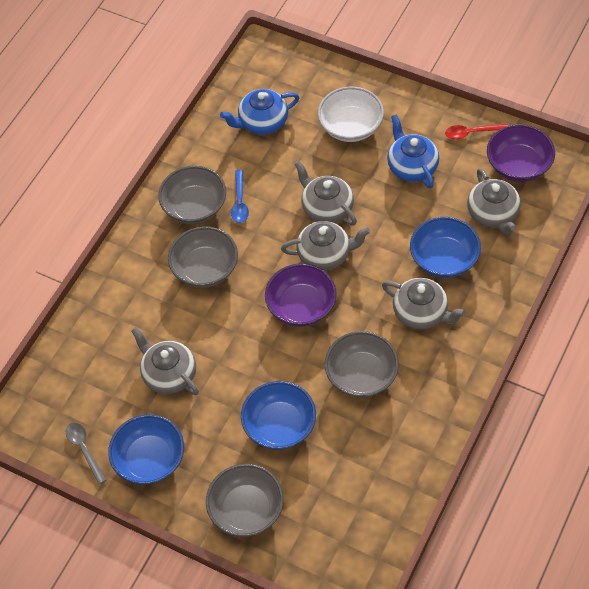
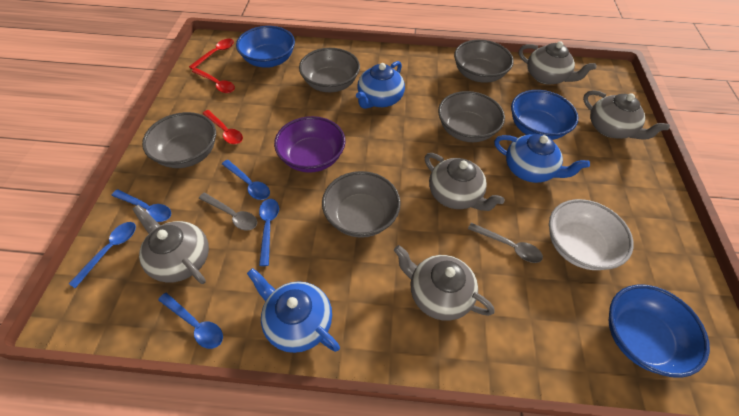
blue spoon: [231,170,249,223] = 1 -> [69,222,136,288] [111,189,171,222] [158,292,223,349] [222,160,270,200] [259,199,279,266] = 5
blue teapot: [220,89,300,135] [387,114,439,188] = 2 -> [247,268,340,353] [356,61,405,109] [494,134,590,183] = 3
grey bowl: [158,166,226,224] [168,226,238,288] [206,464,284,537] [325,331,399,398] = 4 -> [142,112,216,168] [299,48,360,92] [322,171,401,238] [438,91,505,142] [454,40,514,83] = 5
grey spoon: [66,423,106,484] = 1 -> [199,193,257,230] [468,223,543,263] = 2
purple bowl: [265,263,337,327] [487,124,555,182] = 2 -> [274,116,346,173] = 1
red spoon: [445,124,509,139] = 1 -> [189,39,234,70] [192,68,235,93] [202,110,243,144] = 3

